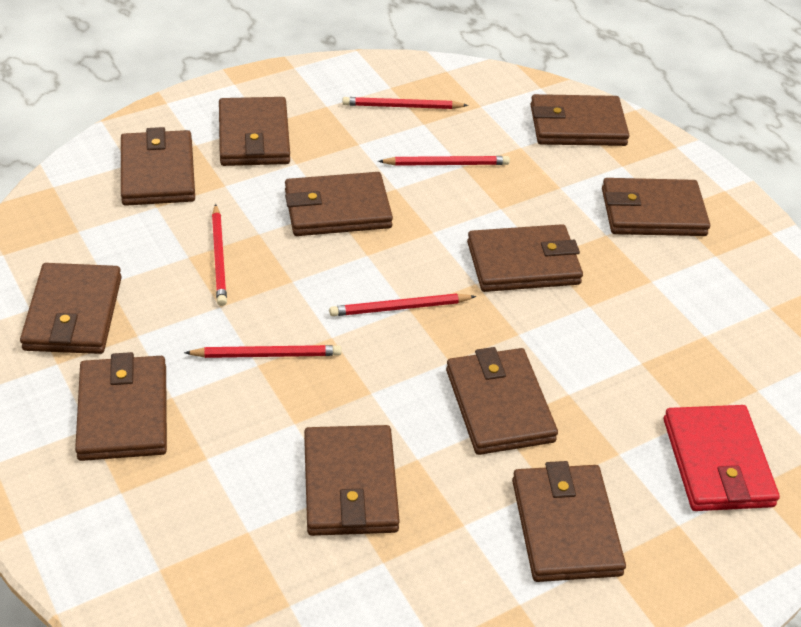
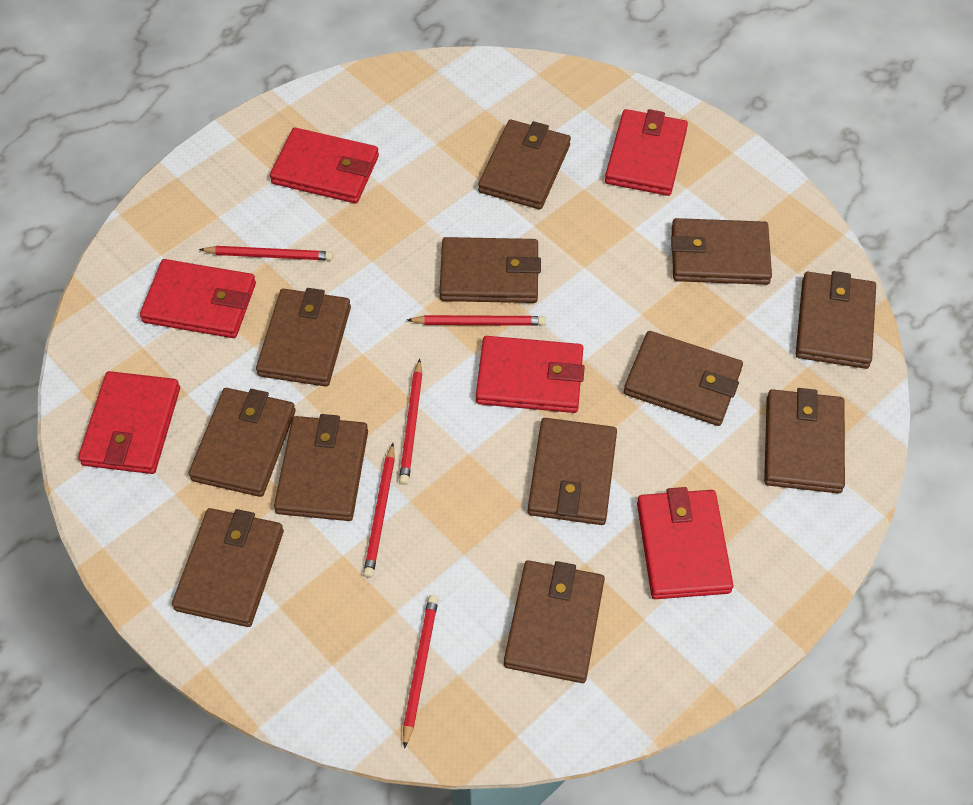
brown wallet: [20,263,122,354] [75,352,167,461] [121,127,195,206] [219,97,290,166] [285,172,393,236] [304,425,400,536] [446,347,558,455] [467,224,583,292] [512,461,626,582] [530,94,629,146] [602,178,710,236] = 11 -> [172,508,284,627] [189,388,296,497] [256,288,351,387] [274,414,368,521] [440,237,541,303] [478,120,571,209] [504,560,605,683] [528,418,617,525] [624,331,743,426] [671,218,772,285] [764,388,845,494] [796,271,876,369] = 12
red wallet: [664,405,780,511] = 1 -> [78,371,180,474] [140,259,256,338] [270,128,379,203] [476,336,585,413] [605,109,688,196] [637,487,734,599] = 6

